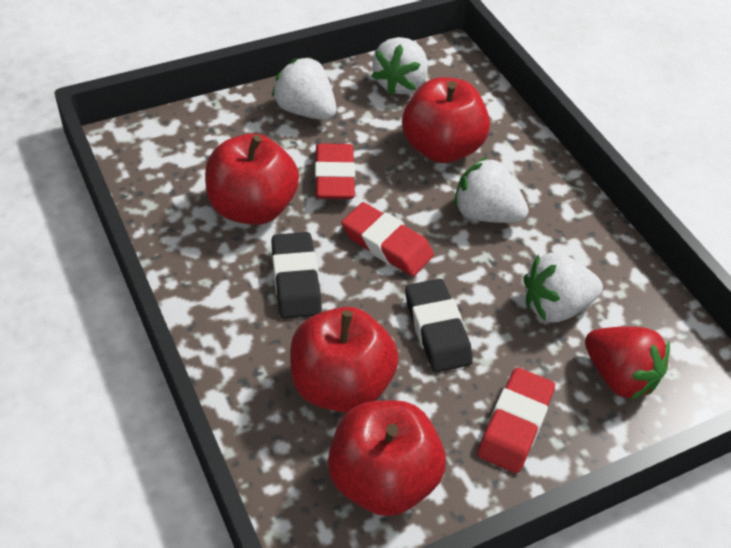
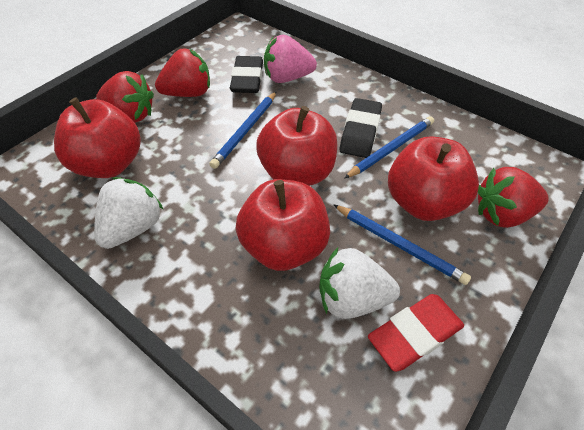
blue pencil: none = 0 -> [209,91,277,169] [333,204,471,285] [344,116,434,179] = 3
pink strawberry: none = 0 -> [264,35,317,83] = 1
red eraser: [315,143,355,199] [341,202,434,276] [477,368,555,473] = 3 -> [368,294,464,372] = 1
red strawberry: [585,327,670,400] = 1 -> [96,71,154,123] [155,48,210,97] [477,167,549,228] = 3
white strawberry: [272,57,336,120] [372,37,428,95] [454,157,529,223] [523,253,603,322] = 4 -> [94,177,164,249] [319,248,400,319] = 2

